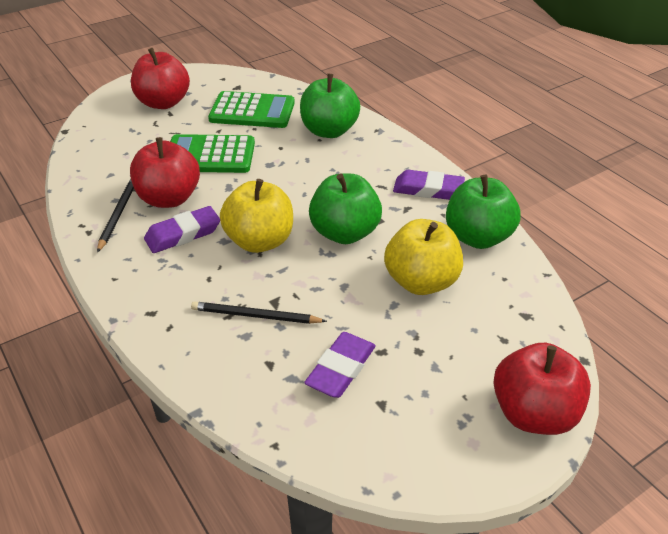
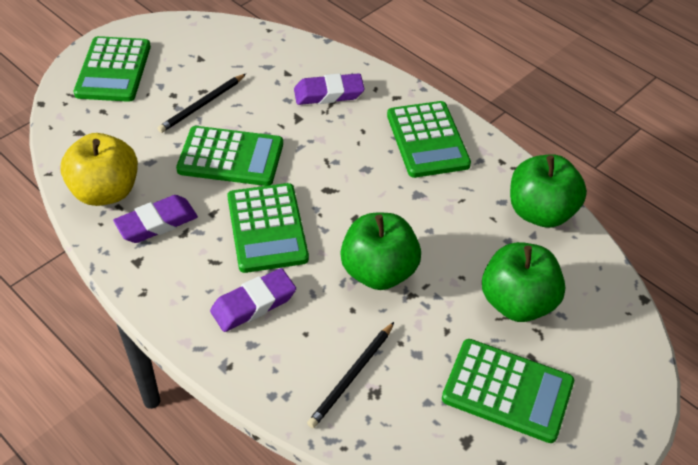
green calculator: [170,134,255,173] [208,91,295,128] = 2 -> [74,36,151,102] [176,126,283,186] [227,183,309,273] [387,101,471,178] [442,339,574,443] = 5
red apple: [130,137,200,208] [131,48,190,109] [493,343,591,435] = 3 -> none = 0
yellow apple: [220,179,293,253] [384,219,463,295] = 2 -> [60,133,138,206] = 1

